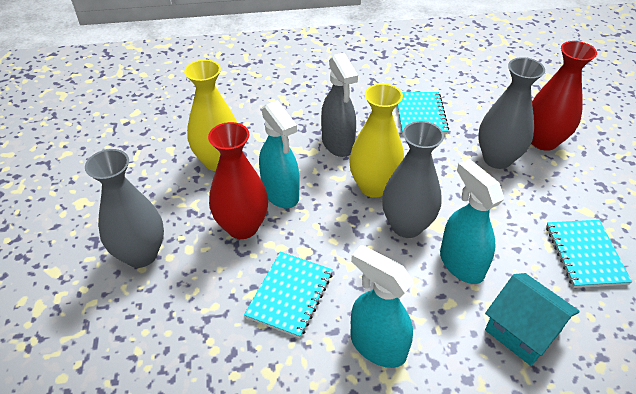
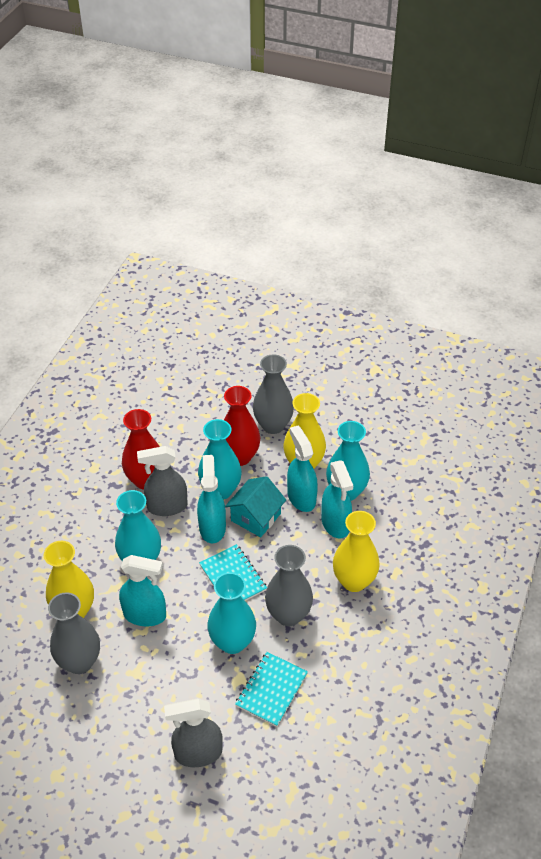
grey spray bottle: [321,53,358,157] = 1 -> [137,446,188,516] [164,698,223,767] = 2
turquoise notebook: [244,252,333,338] [397,92,449,135] [546,220,632,288] = 3 -> [199,544,267,601] [235,652,308,727] = 2
turquoise spray bottle: [259,100,300,208] [350,245,414,368] [440,159,504,284] = 3 -> [119,555,166,627] [197,455,226,543] [287,425,318,512] [321,460,353,539] = 4
turquoise vase: none = 0 -> [115,490,161,561] [198,419,242,500] [207,572,256,654] [326,421,370,501] = 4
yellow vase: [184,60,237,171] [349,84,404,198] = 2 -> [44,541,94,618] [283,393,326,468] [333,511,380,592] = 3

